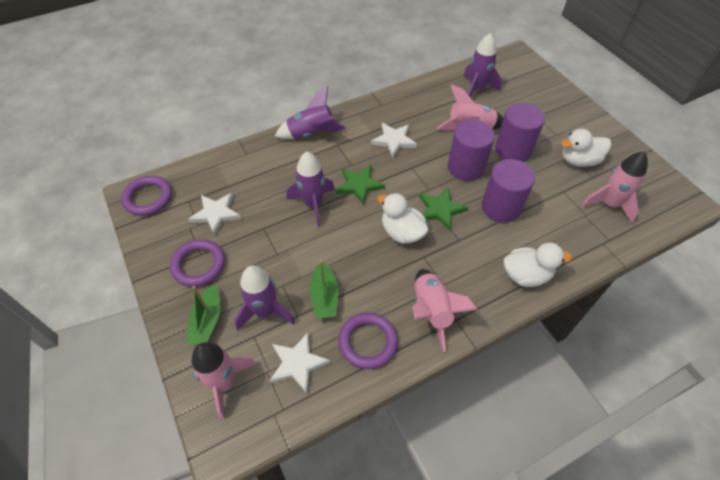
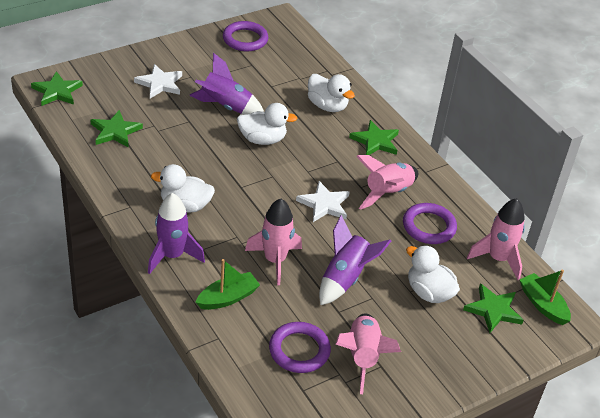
green star: [336,165,385,204] [419,187,468,231] = 2 -> [31,71,83,106] [90,110,143,148] [349,120,399,155] [463,283,524,333] = 4
purple cylinder: [448,120,495,181] [482,159,535,223] [495,103,545,162] = 3 -> none = 0
purple rocket: [235,266,295,331] [275,86,346,139] [287,152,335,227] [464,33,502,97] = 4 -> [148,193,205,274] [189,53,264,115] [319,215,391,305] = 3
white duck: [377,193,429,244] [504,242,572,287] [561,129,611,167] = 3 -> [151,164,215,213] [237,103,297,145] [308,74,355,112] [406,245,460,303] = 4
white star: [188,193,241,236] [269,333,330,394] [371,123,417,158] = 3 -> [134,64,182,98] [296,181,349,222] = 2

